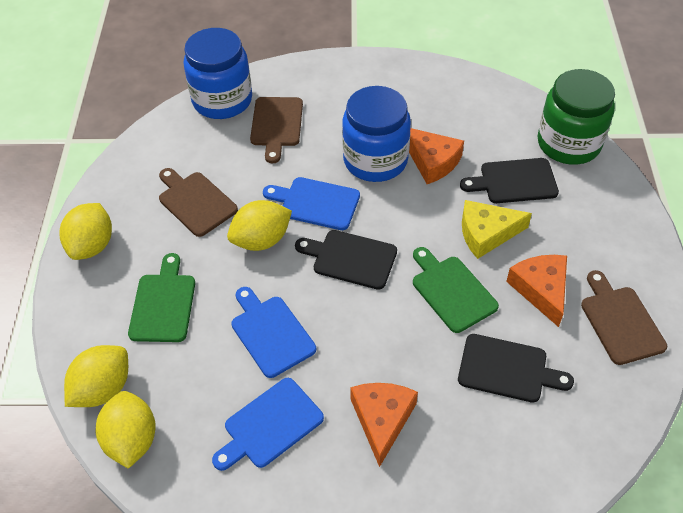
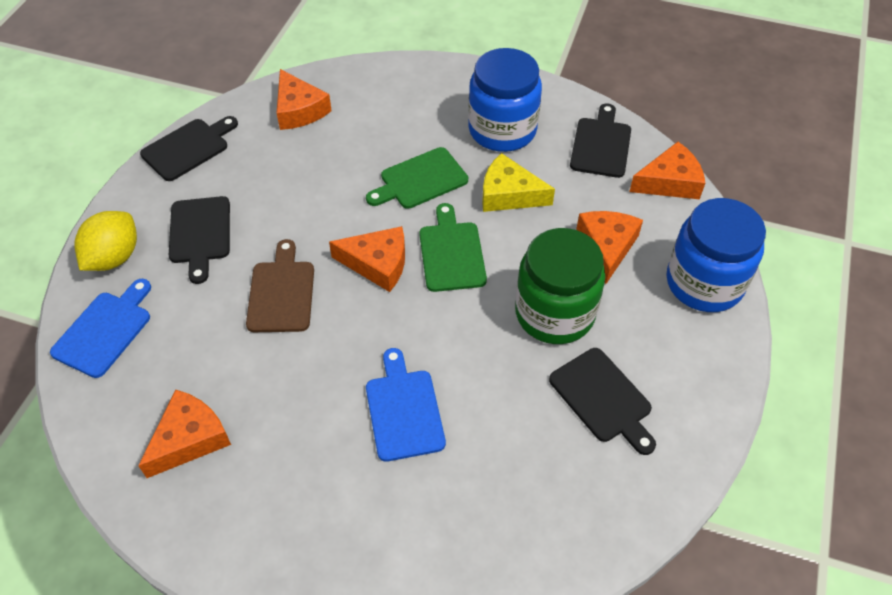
black cutting board: [295,230,397,290] [458,334,574,403] [460,158,559,203] = 3 -> [140,116,238,181] [169,196,230,284] [549,348,656,455] [570,103,631,178] = 4
blue cutting board: [212,378,324,471] [231,287,316,378] [263,177,360,230] = 3 -> [50,279,151,378] [366,348,446,462] = 2
brown cutting board: [159,168,238,237] [250,97,303,164] [581,270,667,365] = 3 -> [246,239,314,332] = 1
orange cheese: [350,383,418,467] [409,128,464,184] [506,255,567,327] = 3 -> [138,390,231,478] [277,69,332,130] [329,226,405,292] [576,211,643,284] [629,142,705,199] = 5
yellow lemon: [60,203,112,260] [64,345,128,407] [96,391,156,469] [227,200,292,251] = 4 -> [74,211,137,271] = 1

